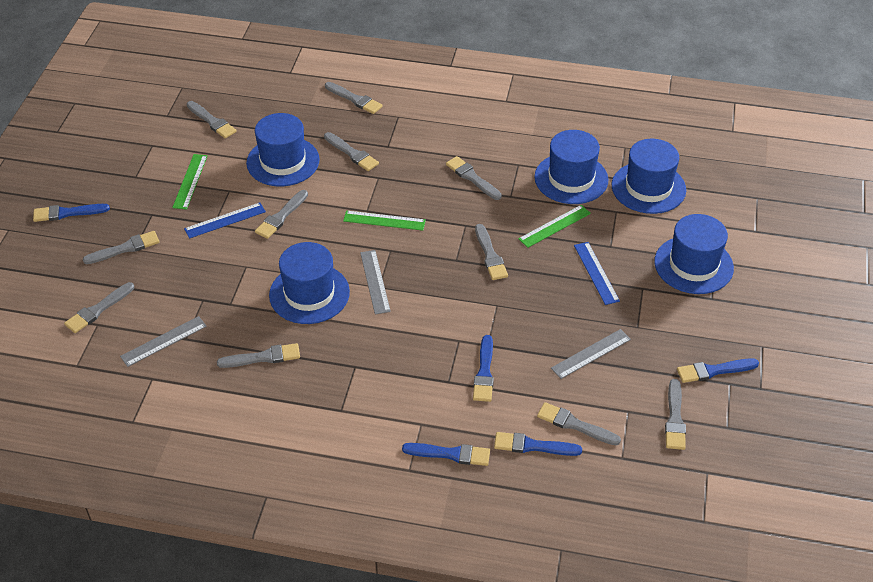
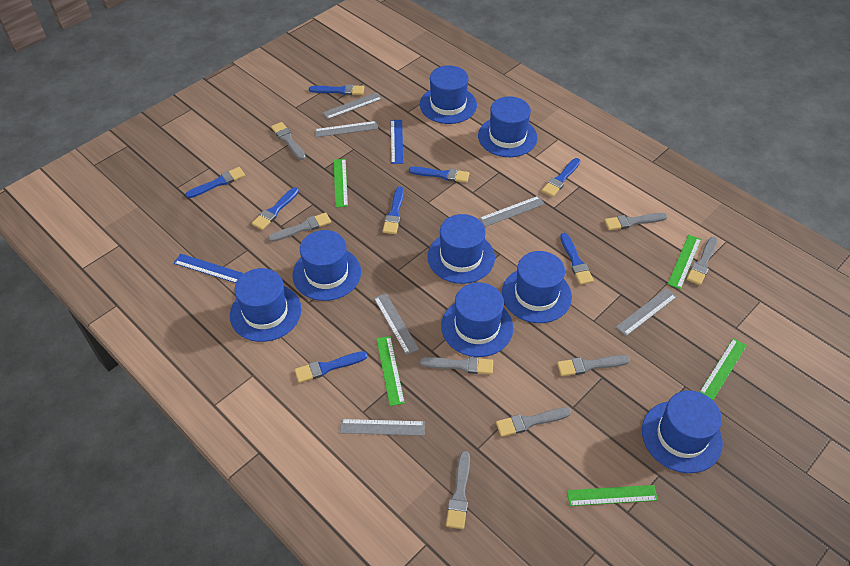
blue brush: [33,204,110,222] [402,443,490,466] [473,335,494,402] [494,432,582,456] [677,358,759,383] = 5 -> [185,167,245,198] [252,187,299,230] [295,351,367,383] [309,84,364,95] [383,187,404,234] [409,167,469,183] [542,158,580,197] [560,233,594,285] = 8
blue hat: [246,113,320,186] [269,242,350,324] [534,130,609,204] [612,139,686,214] [654,214,734,294] = 5 -> [230,268,301,342] [293,230,361,301] [420,65,477,124] [428,214,495,284] [441,282,513,357] [478,96,538,157] [502,251,572,323] [642,390,723,473] = 8
green ruler: [172,154,208,210] [343,211,426,231] [518,205,591,248] = 3 -> [334,159,348,207] [376,336,405,406] [567,485,658,506] [668,235,701,289] [700,338,747,400] = 5
grey brush: [64,282,134,333] [83,231,160,264] [187,101,237,138] [217,343,300,368] [255,190,308,239] [324,132,379,171] [325,82,383,114] [446,156,502,200] [475,224,508,280] [537,402,621,445] [665,379,686,450] = 11 -> [268,212,331,242] [271,122,306,160] [420,357,493,374] [446,451,470,529] [496,407,571,437] [557,355,630,376] [604,213,667,230] [687,237,718,285] = 8
grey ruler: [120,316,207,367] [360,250,391,314] [551,329,631,379] = 3 -> [314,121,378,137] [323,93,382,119] [340,419,425,436] [374,293,419,355] [479,196,545,227] [616,288,677,336] = 6

